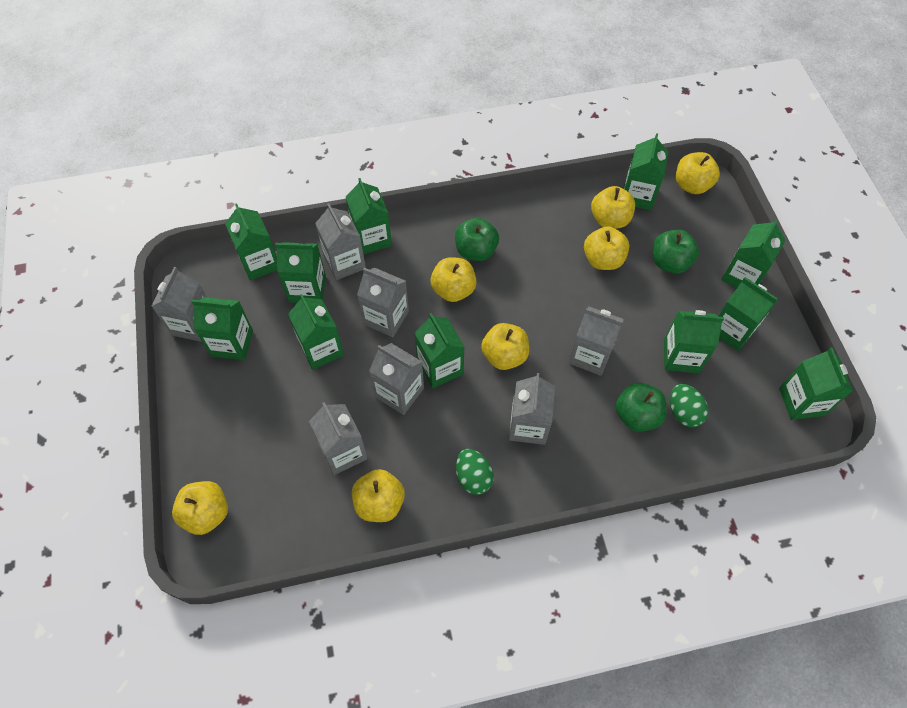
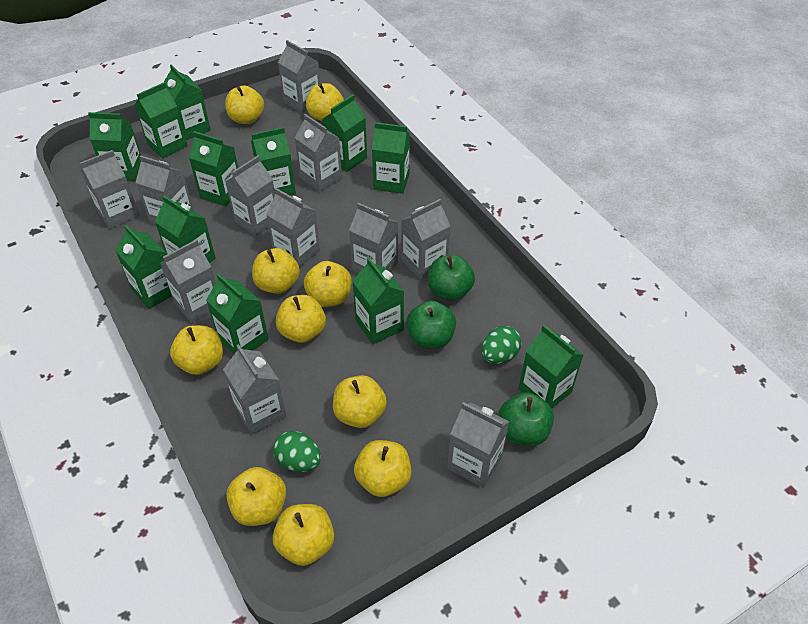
green carton: [191,297,253,360] [225,203,277,281] [275,242,326,303] [288,294,344,370] [346,178,392,254] [414,313,464,388] [624,133,669,210] [664,310,724,373] [718,277,778,351] [721,218,786,288] [779,348,853,420] = 11 -> [88,112,141,181] [115,225,172,309] [135,82,188,158] [155,196,215,263] [164,64,211,140] [189,131,238,207] [206,273,269,354] [251,127,296,195] [322,95,367,172] [352,258,404,344] [372,122,410,194] [519,325,583,408] = 12
grey carton: [151,267,206,342] [309,402,368,475] [315,203,366,280] [357,268,409,337] [369,343,424,415] [509,373,555,445] [569,306,624,376] = 7 -> [80,150,140,229] [136,155,194,225] [160,239,216,323] [223,344,286,434] [225,156,275,236] [266,188,320,268] [278,40,320,114] [294,114,342,192] [349,203,398,273] [401,199,450,280] [447,402,510,488] = 11
yellow apple: [172,481,228,535] [352,469,405,522] [431,257,477,302] [481,323,529,370] [584,226,629,270] [591,186,635,229] [676,152,720,194] = 7 -> [170,325,223,375] [225,86,264,124] [226,467,286,526] [252,248,300,294] [273,504,334,566] [276,295,326,343] [304,261,351,307] [306,83,344,121] [333,375,387,428] [354,440,411,497] = 10

